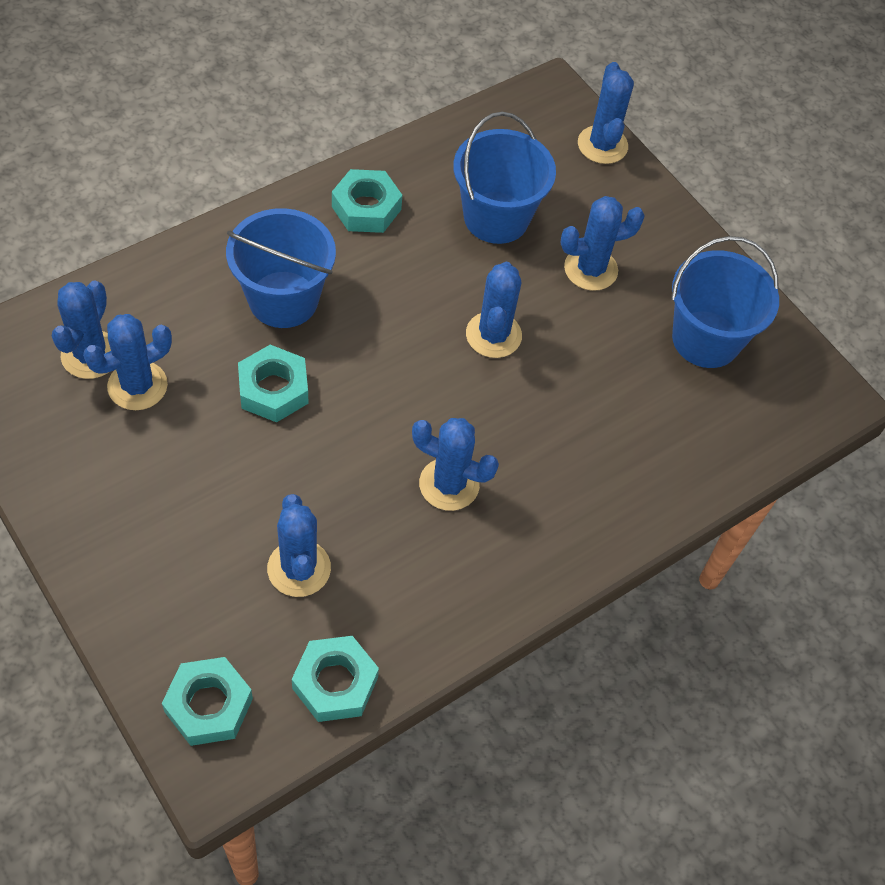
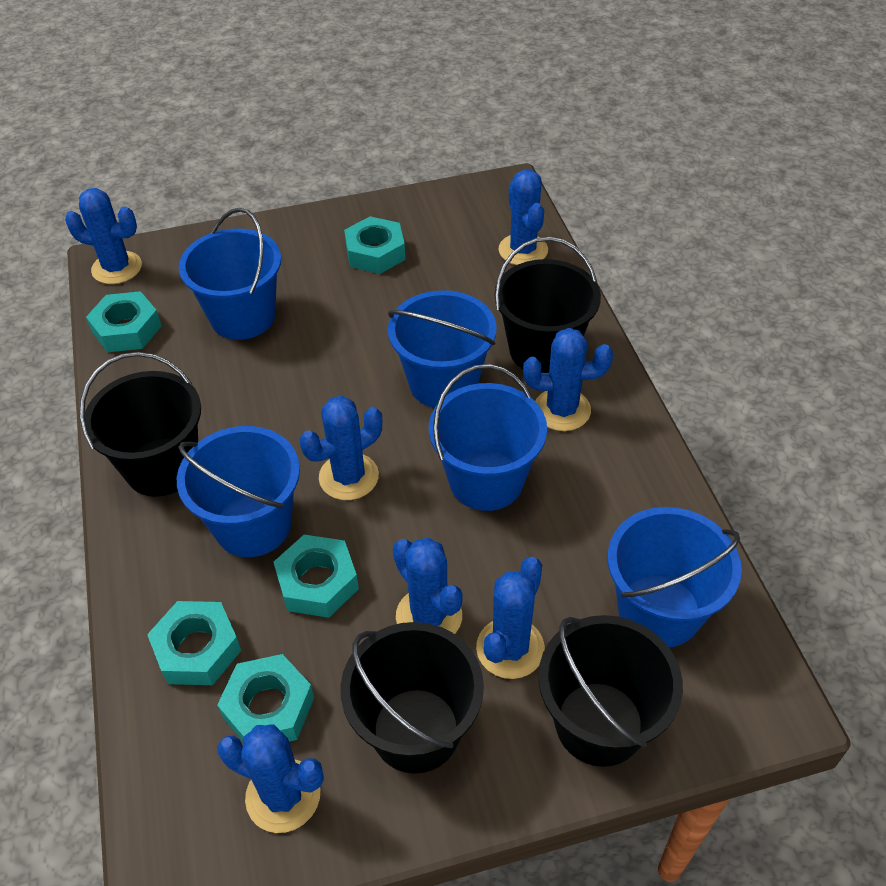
black bucket: none = 0 -> [80,352,201,497] [340,622,484,774] [495,237,601,373] [538,615,683,767] = 4
blue bucket: [226,208,336,328] [453,112,556,244] [671,236,779,368] = 3 -> [177,426,300,557] [179,208,281,340] [388,290,497,408] [429,364,547,511] [608,507,742,647] = 5
turquoise nut: [162,657,253,746] [238,345,309,423] [292,636,379,722] [332,169,402,233] = 4 -> [86,291,162,352] [147,601,241,685] [217,654,314,742] [274,535,359,618] [344,216,406,274] = 5

